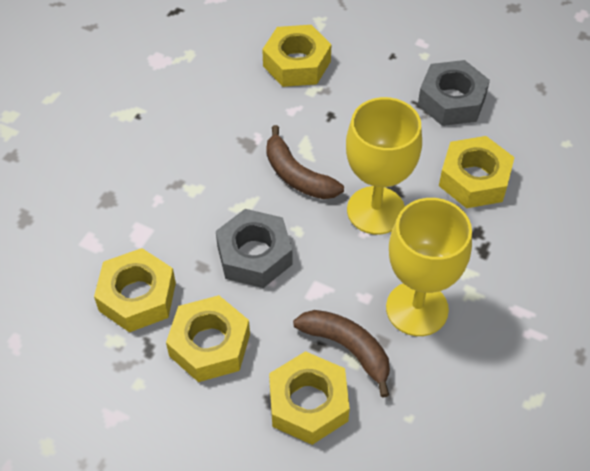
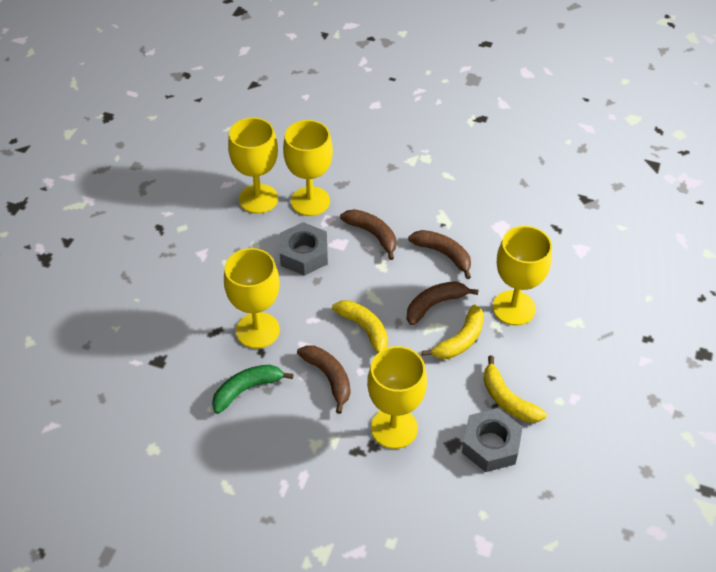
brown banana: [266,125,344,199] [293,310,390,398] = 2 -> [297,345,350,414] [340,209,396,260] [407,281,478,325] [408,230,471,279] = 4
green banana: none = 0 -> [212,364,294,414] = 1
yellow banana: none = 0 -> [332,300,388,353] [422,305,484,359] [483,356,547,423] = 3
yellow goblet: [346,97,422,235] [386,198,472,336] = 2 -> [224,248,280,349] [228,117,278,214] [283,120,333,216] [367,346,427,449] [493,226,552,326] = 5
yellow nut: [94,248,176,332] [166,295,250,382] [262,25,332,87] [269,351,350,445] [439,136,515,208] = 5 -> none = 0

